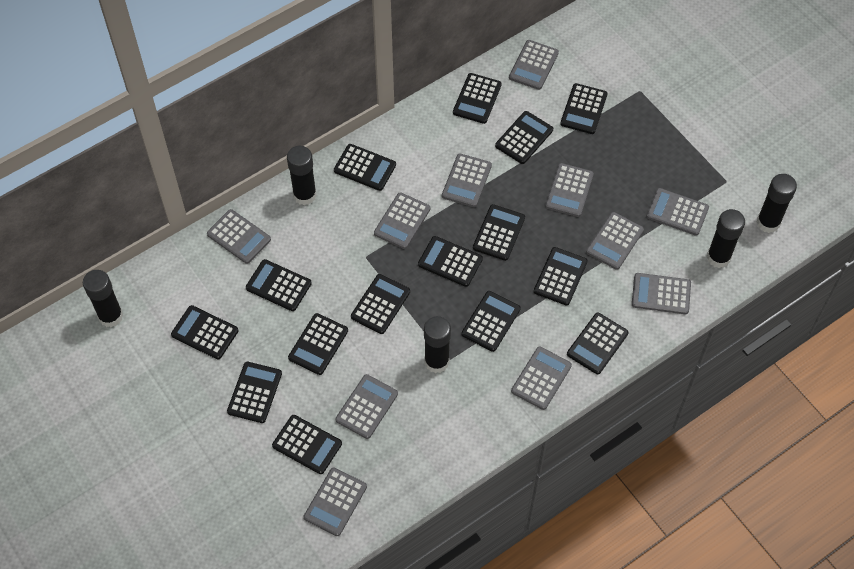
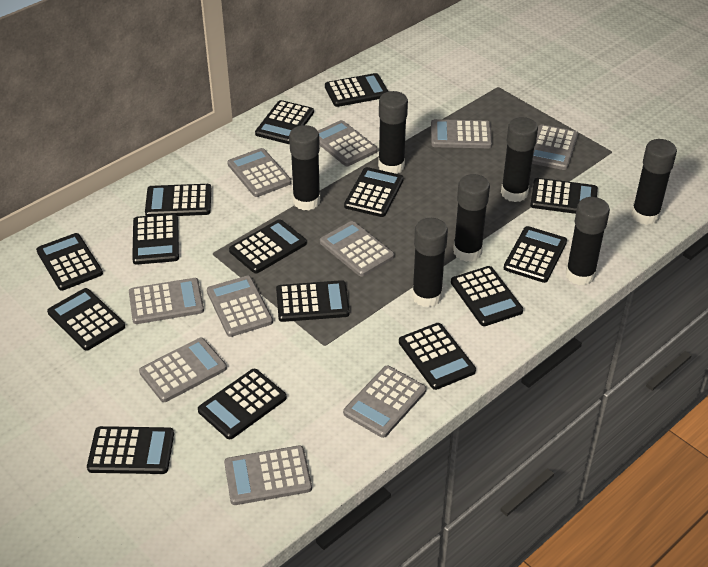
black glue stick: [83,270,123,327] [287,146,317,205] [424,316,451,373] [707,209,745,268] [757,174,797,233] = 5 -> [289,125,320,210] [378,91,408,174] [412,218,448,307] [453,174,490,262] [501,117,538,202] [566,197,610,286] [631,139,677,225] = 7
grey calculator: [207,209,271,264] [304,468,367,536] [336,374,398,439] [374,192,430,249] [442,154,492,207] [509,40,559,90] [511,346,572,410] [545,163,594,217] [586,212,644,270] [632,273,691,314] [646,188,709,236] = 11 -> [129,278,204,324] [139,338,227,402] [207,276,273,337] [224,446,312,505] [227,148,291,197] [318,120,378,166] [320,221,394,277] [343,366,426,438] [431,119,492,148] [532,124,578,170] = 10

